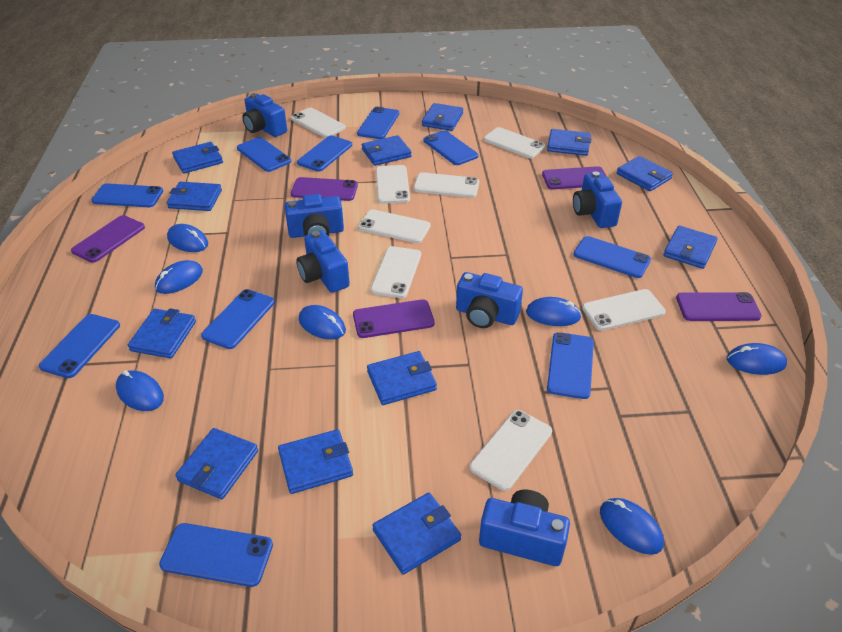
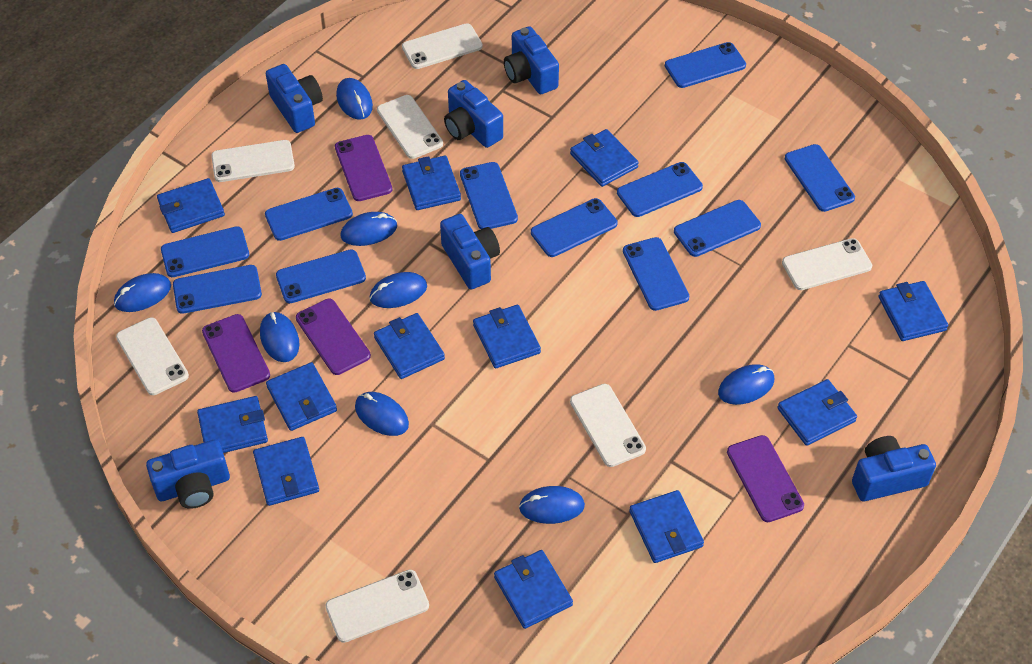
blue mouse: [116,370,164,411] [155,260,203,294] [167,224,208,252] [299,305,346,340] [526,297,581,326] [600,498,664,555] [727,343,787,375] = 7 -> [114,273,171,312] [260,312,300,362] [336,78,373,120] [341,212,397,246] [355,392,409,436] [370,272,427,308] [519,486,585,524] [718,364,774,405] = 8
blue phone: [39,314,120,378] [91,183,163,207] [159,523,273,587] [201,289,275,349] [237,137,291,172] [297,135,352,171] [357,107,399,139] [424,130,478,165] [547,332,594,399] [573,236,651,278] = 10 -> [161,226,249,277] [173,265,262,314] [265,188,353,241] [276,249,366,303] [460,162,518,229] [531,198,617,257] [617,162,703,217] [623,237,689,311] [665,42,746,88] [674,200,761,257] [785,144,855,212] = 11
purple phone: [71,215,145,263] [291,177,358,201] [353,299,435,338] [542,166,607,189] [676,292,762,321] = 5 -> [202,314,270,393] [296,299,371,375] [335,135,392,201] [727,435,804,522] = 4
white phone: [291,108,346,138] [358,209,430,243] [371,246,421,298] [376,165,410,204] [414,172,479,198] [470,410,552,491] [484,127,545,158] [582,289,666,331] = 8 -> [116,317,189,395] [211,140,295,182] [325,570,429,643] [377,95,443,159] [402,23,483,69] [570,384,646,467] [782,238,872,290] = 7

